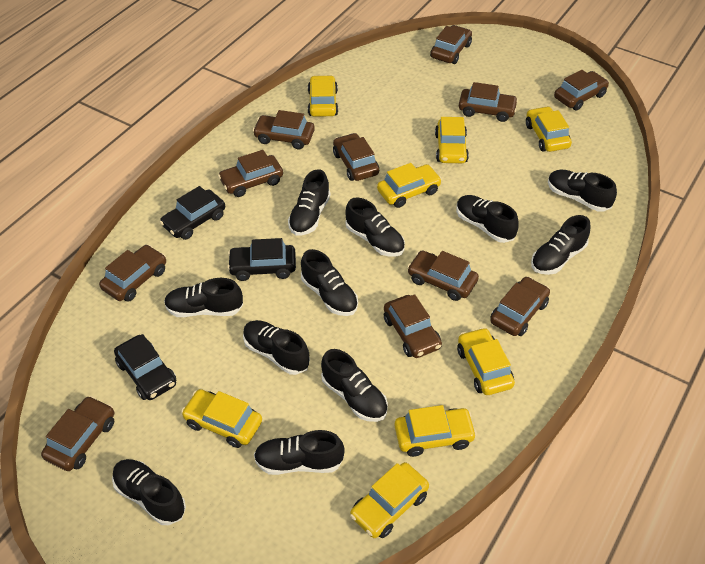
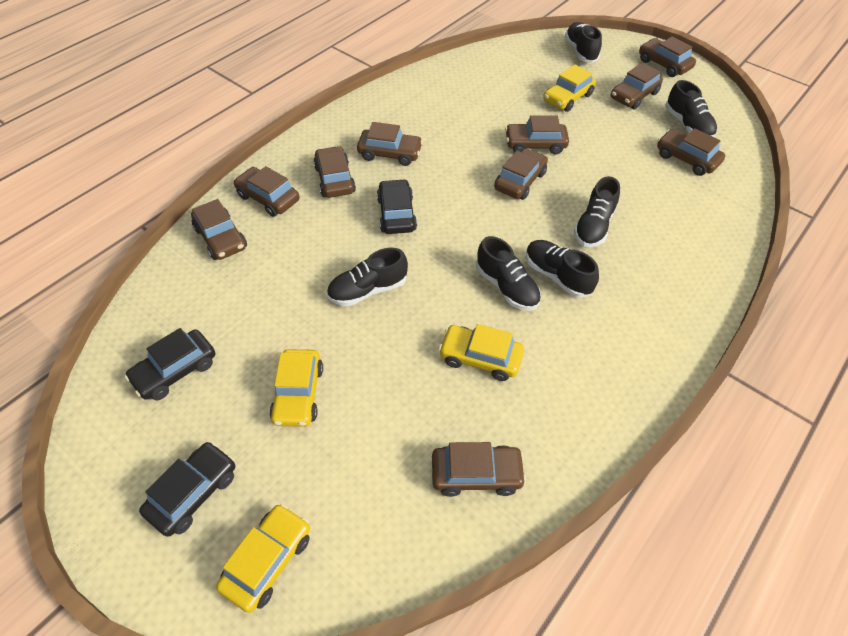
black shoe: [112,459,186,525] [164,278,243,317] [243,320,310,375] [254,430,345,475] [288,169,331,235] [301,249,358,316] [321,349,388,422] [345,198,405,257] [456,195,519,243] [531,215,591,275] [548,170,617,212] = 11 -> [327,248,408,306] [476,236,541,310] [526,240,599,298] [565,22,602,63] [574,176,620,247] [665,80,717,137] = 6
brown car: [41,396,114,471] [99,245,166,302] [218,150,283,197] [253,110,315,149] [333,133,379,181] [384,294,442,358] [407,250,479,301] [430,25,472,64] [459,82,518,122] [490,277,550,336] [554,70,609,111] = 11 -> [191,199,247,260] [234,166,299,217] [313,146,356,198] [357,122,423,166] [432,442,526,497] [494,148,548,200] [505,115,569,154] [610,63,663,109] [639,36,696,77] [657,128,725,176] = 10
yellow car: [181,389,262,448] [308,75,338,117] [350,462,429,538] [377,163,442,208] [394,405,477,457] [435,117,469,163] [457,327,515,395] [526,106,572,152] = 8 -> [216,504,310,613] [269,349,323,427] [439,324,524,381] [543,64,596,112] = 4

